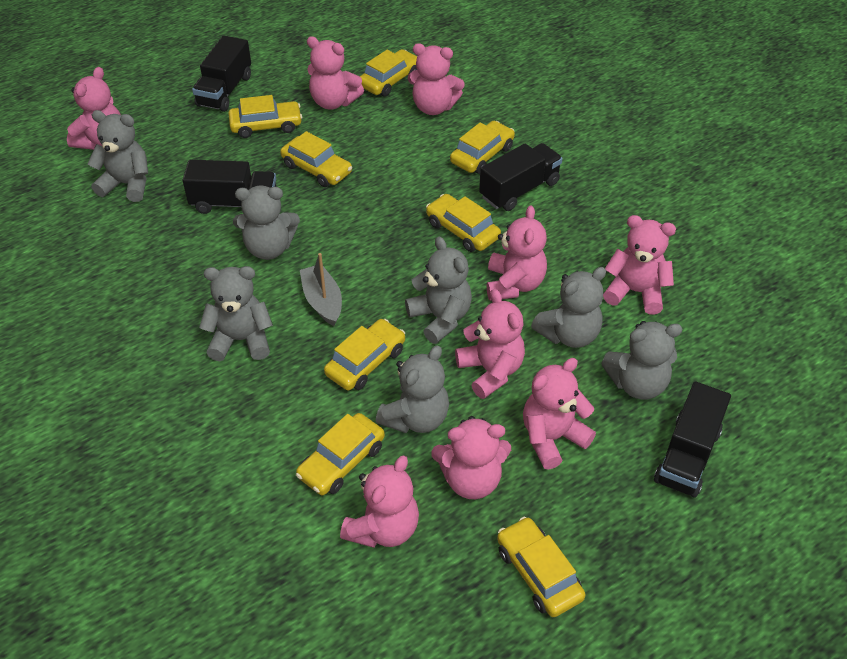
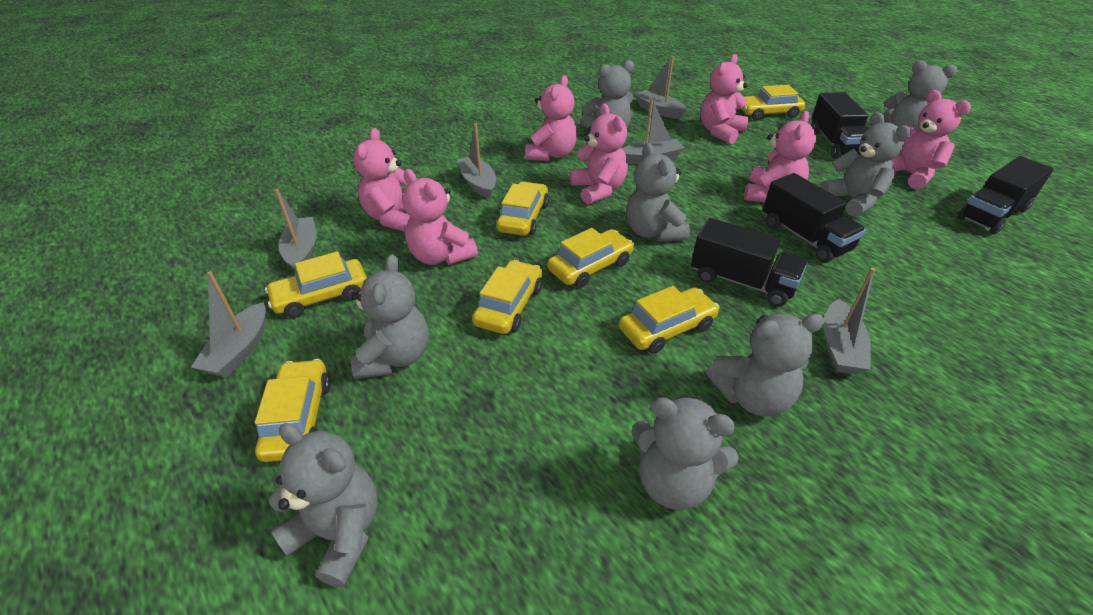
grey boat: [300,253,342,326] = 1 -> [191,271,266,377] [275,189,316,270] [457,124,496,199] [622,98,684,164] [635,56,687,119] [823,268,876,374] = 6
grey teddy bear: [87,110,148,202] [199,266,273,361] [233,185,300,260] [376,345,449,433] [405,237,472,344] [531,267,606,348] [601,321,682,399] = 7 -> [268,423,378,587] [351,254,429,379] [580,60,634,129] [627,143,690,241] [631,396,739,510] [706,314,825,417] [819,112,911,217] [883,60,957,131] = 8
pink teddy bear: [67,67,121,150] [307,36,364,110] [340,456,419,548] [408,43,465,115] [431,416,511,499] [455,289,525,399] [487,205,547,300] [523,358,596,470] [603,215,676,315] = 9 -> [353,128,411,232] [403,169,478,265] [525,75,577,161] [570,104,628,205] [700,54,749,144] [744,111,816,202] [891,90,971,190] = 7
yellow car: [228,95,302,138] [280,131,352,187] [296,413,385,495] [324,319,405,391] [360,49,417,97] [426,194,501,252] [450,121,515,174] [497,517,586,617] = 8 -> [255,359,331,462] [265,251,367,318] [472,260,542,334] [496,181,549,236] [548,228,634,288] [619,286,719,354] [741,85,805,120] = 7

